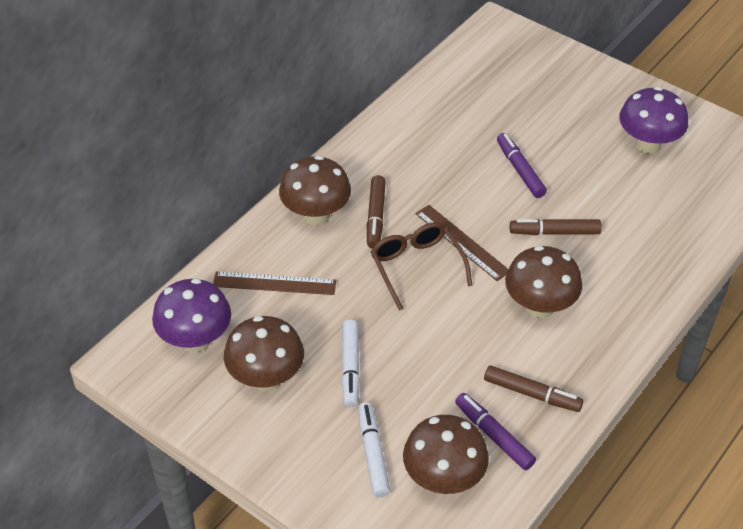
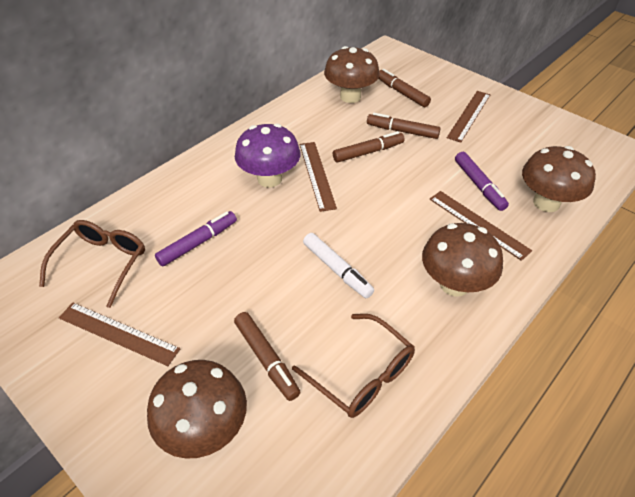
brown glasses: [371,222,473,311] = 1 -> [39,220,145,308] [292,314,415,418] = 2
brown marker: [367,175,386,249] [484,365,584,412] [510,219,602,235] = 3 -> [234,312,300,401] [333,131,405,163] [367,113,441,139] [378,69,431,107] = 4
brown ruler: [213,271,336,295] [415,205,508,281] = 2 -> [59,303,180,366] [299,142,337,212] [430,191,532,261] [447,91,490,143] = 4
purple mushroom: [152,278,231,352] [619,87,688,154] = 2 -> [235,124,301,188] = 1
white marker: [342,319,360,407] [358,402,390,497] = 2 -> [303,233,374,298] = 1

